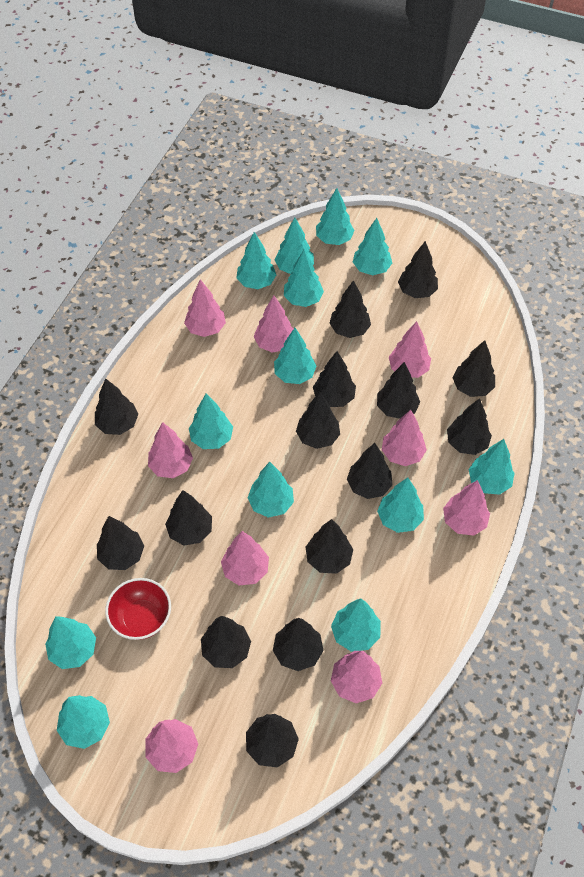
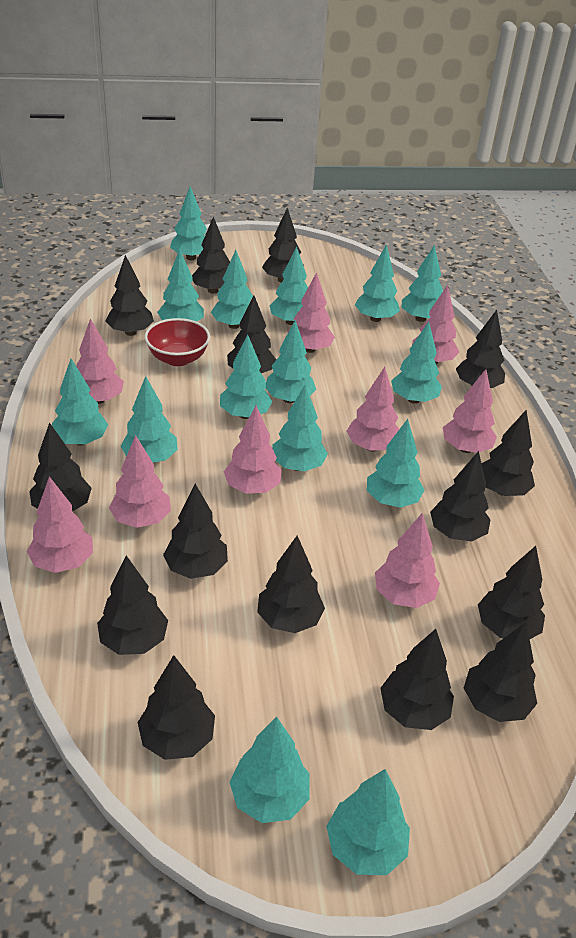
turquoise tree: [45,616,96,669] [57,695,110,749] [189,393,233,449] [236,232,276,289] [248,462,294,518] [274,328,316,384] [275,217,314,274] [284,250,324,307] [316,188,355,245] [331,598,381,652] [353,218,392,275] [377,477,424,533] [468,439,515,495] = 13 -> [52,359,108,446] [120,376,178,463] [157,249,204,322] [170,186,207,260] [211,250,253,329] [220,334,272,419] [229,717,309,823] [266,320,316,403] [269,247,308,325] [272,385,328,471] [326,769,410,875] [355,244,400,322] [367,419,424,508] [391,322,442,404] [402,245,443,322] = 15

